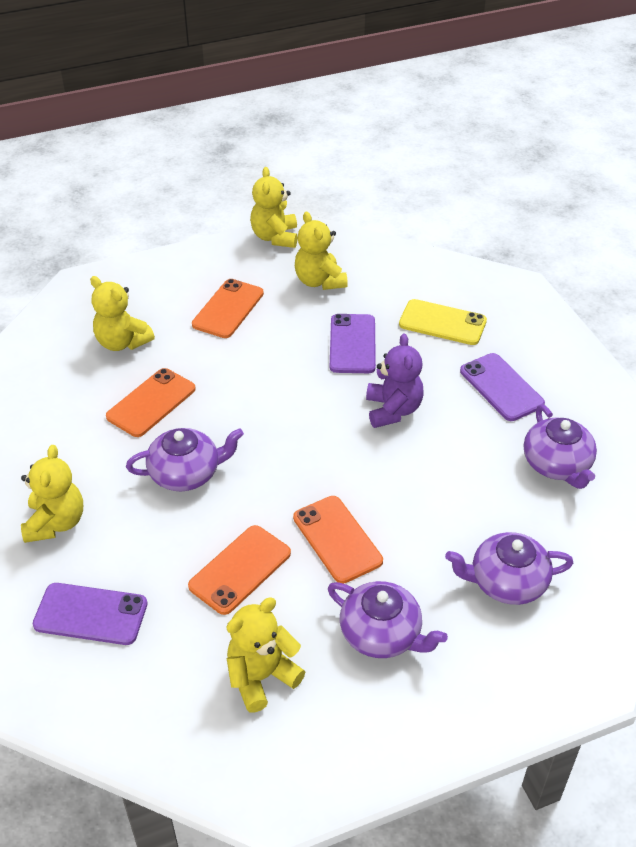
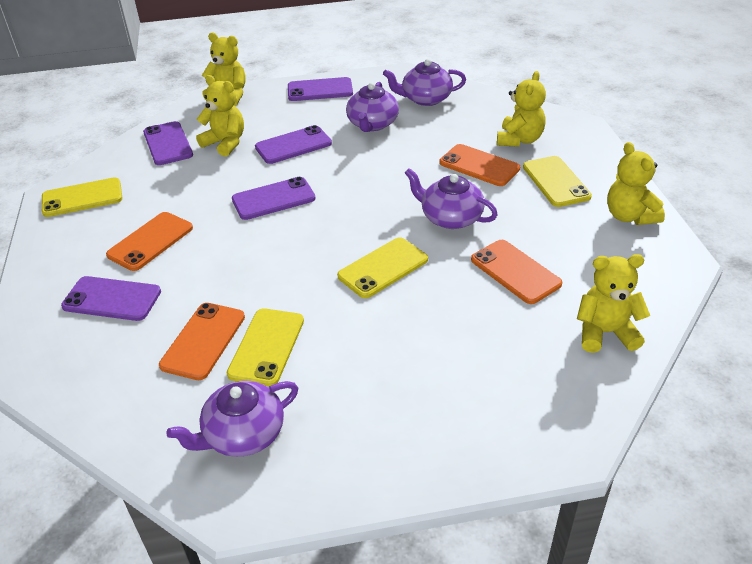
purple phone: [33,583,148,645] [330,314,376,373] [460,353,545,421] = 3 -> [61,276,161,321] [143,121,193,165] [232,177,316,220] [255,125,332,164] [288,77,353,101] = 5
purple teddy bear: [366,333,423,428] = 1 -> none = 0
yellow phone: [399,299,487,345] = 1 -> [42,177,122,217] [227,308,304,387] [337,237,428,298] [523,156,592,207] = 4

